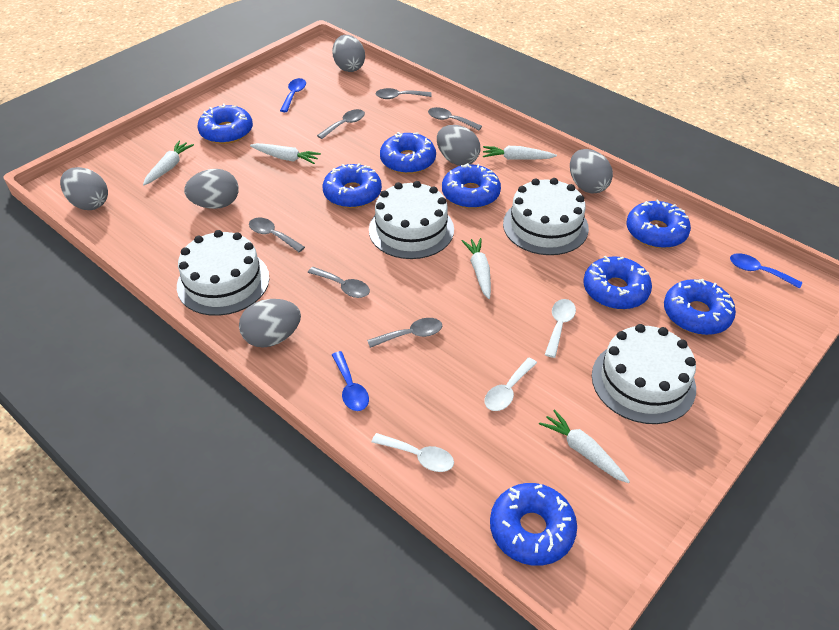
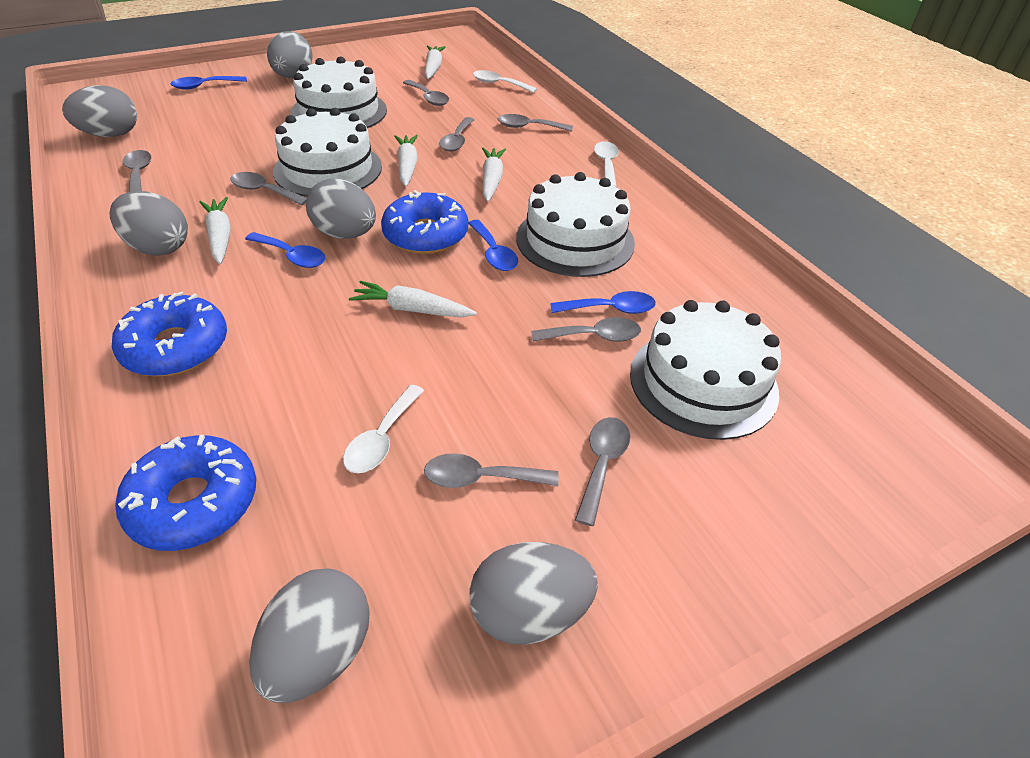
blue donut: [198,104,253,144] [323,163,382,208] [380,132,436,174] [442,163,501,209] [490,483,577,566] [583,256,652,310] [627,200,691,248] [664,279,736,335] = 8 -> [112,291,227,376] [115,435,256,551] [381,190,468,254] = 3
blue spoon: [280,78,306,112] [332,351,369,411] [730,253,802,289] = 3 -> [171,76,247,90] [245,232,326,268] [468,220,518,271] [550,291,656,314] = 4
grey spoon: [249,218,305,252] [307,267,370,298] [317,109,365,139] [367,318,442,348] [376,88,432,99] [428,107,482,130] = 6 -> [123,150,152,192] [230,172,307,206] [403,80,449,106] [424,453,559,488] [439,117,475,151] [498,114,573,132] [531,317,641,342] [575,417,630,526] = 8

